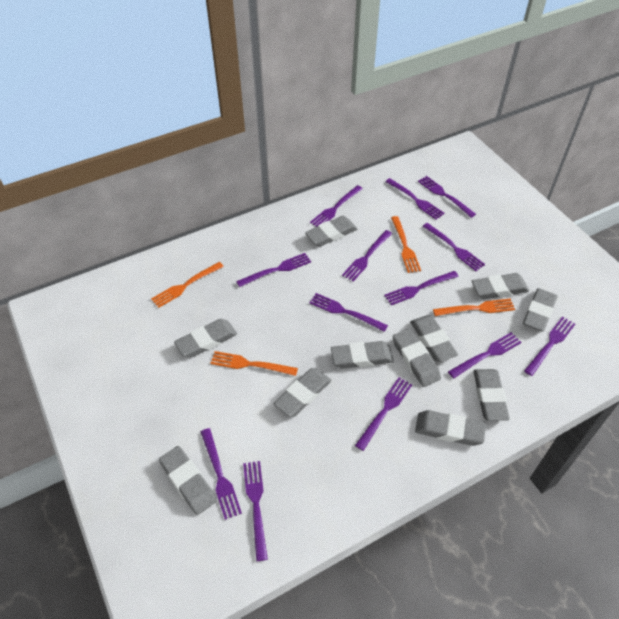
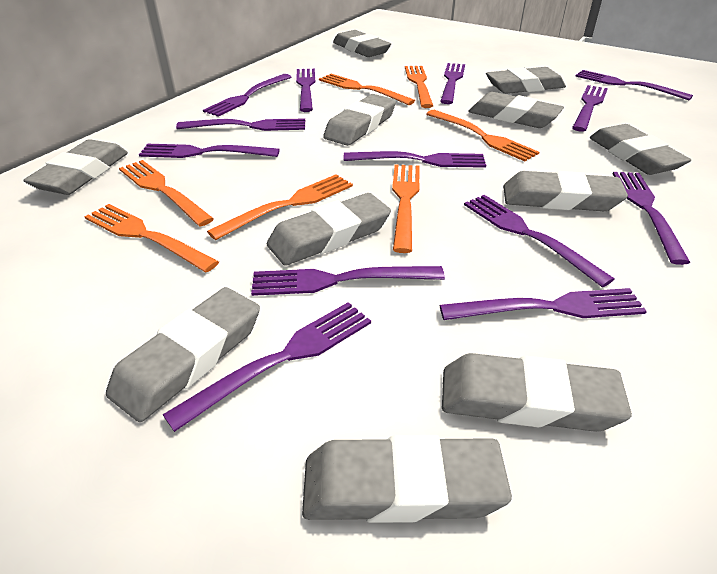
orange fork: [151,262,224,308] [210,351,298,376] [391,216,421,273] [433,298,515,316] = 4 -> [84,204,219,272] [119,160,214,226] [207,174,353,240] [319,74,415,105] [392,165,420,253] [405,66,433,108] [426,110,539,161] = 7

